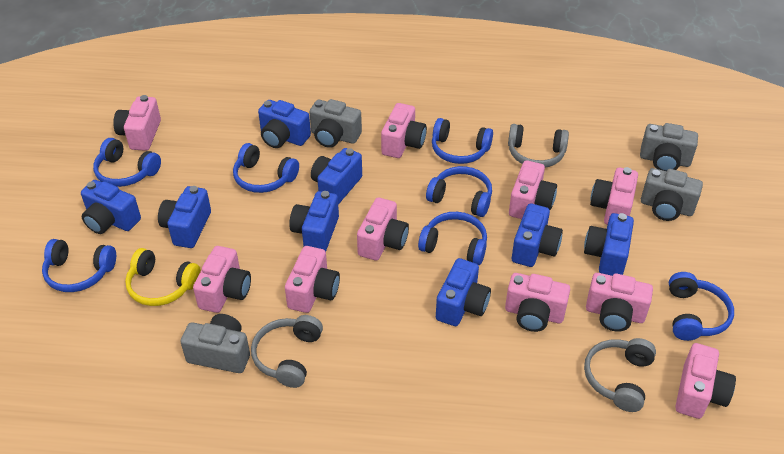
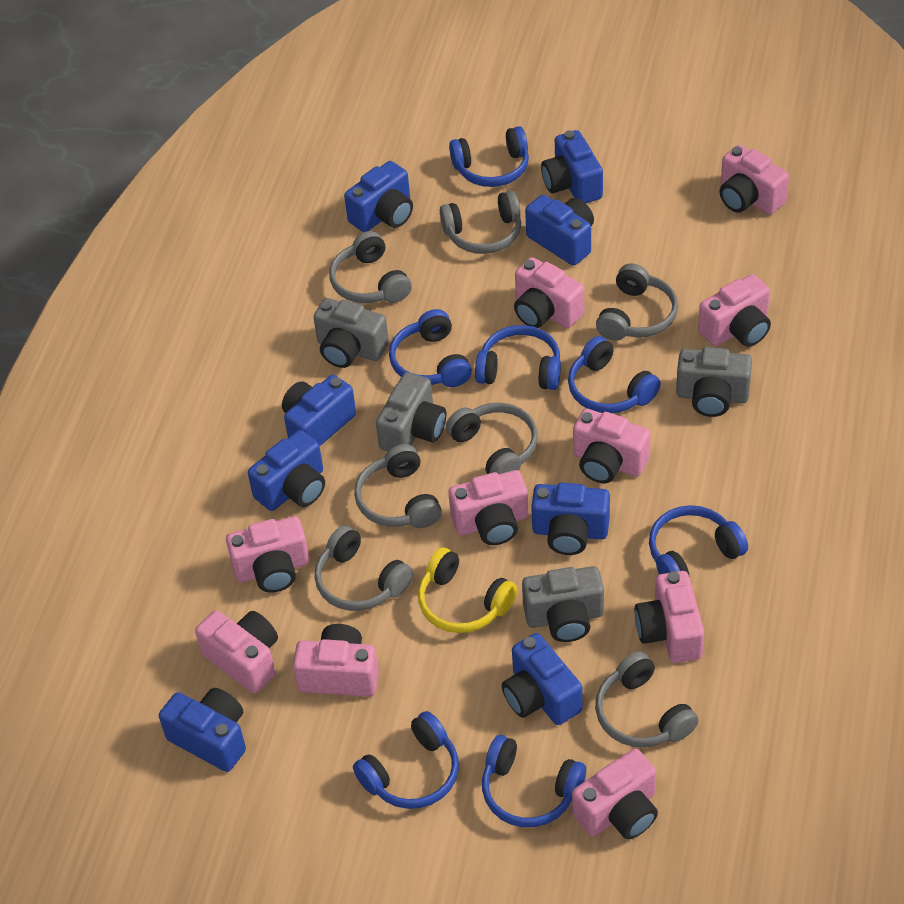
grey headphones: [251,315,323,388] [508,124,569,167] [584,338,656,412] = 3 -> [314,525,413,611] [329,231,412,303] [354,444,442,528] [440,191,521,254] [446,403,538,474] [595,651,699,747] [596,263,678,341] = 7

